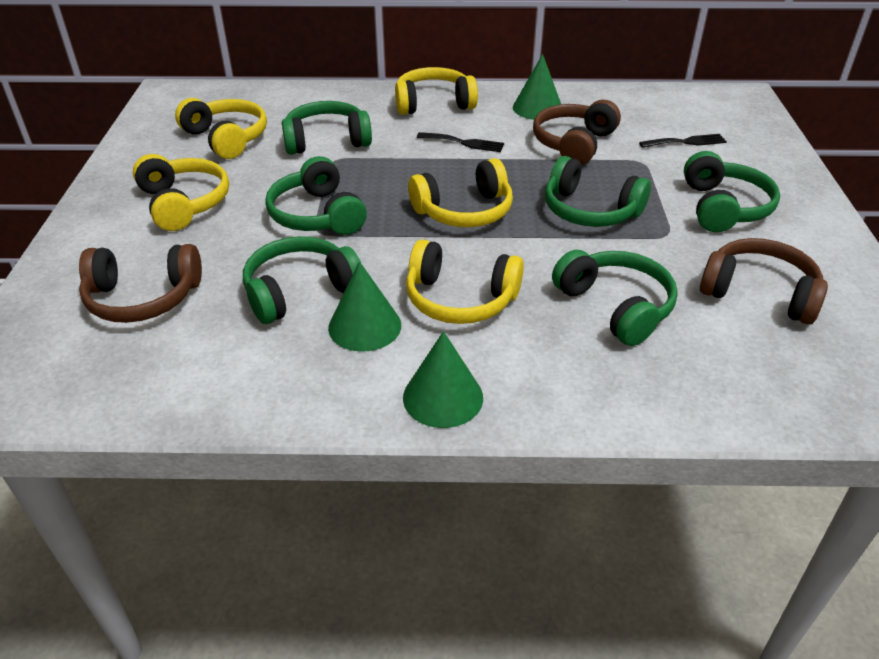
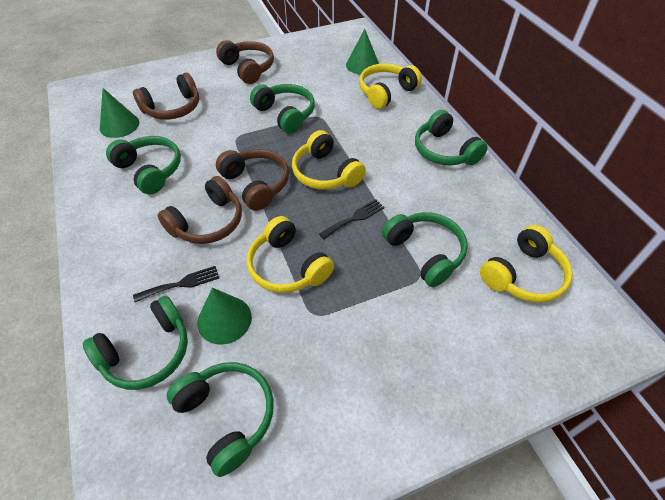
brown headphones: [79,244,202,323] [533,100,621,165] [700,238,828,324] = 3 -> [133,73,199,120] [158,176,242,244] [216,40,274,84] [216,149,289,211] = 4
yellow headphones: [133,154,229,231] [175,98,267,159] [395,67,478,115] [406,240,524,324] [408,158,513,227] = 5 -> [246,216,334,293] [292,130,366,190] [359,63,422,109] [480,225,573,303] = 4

